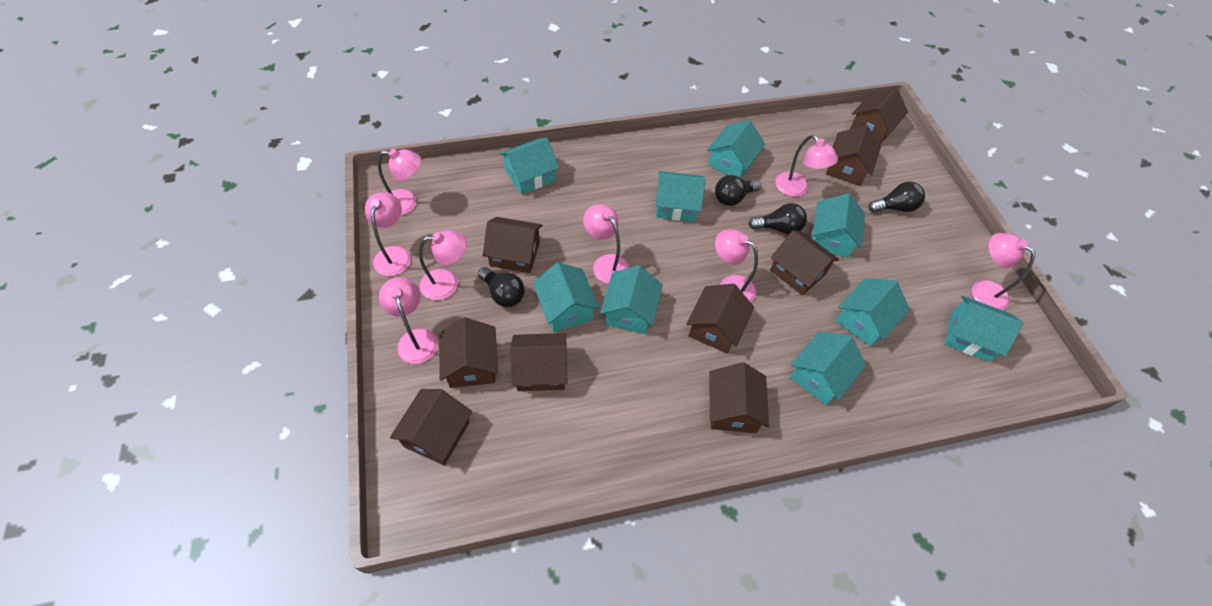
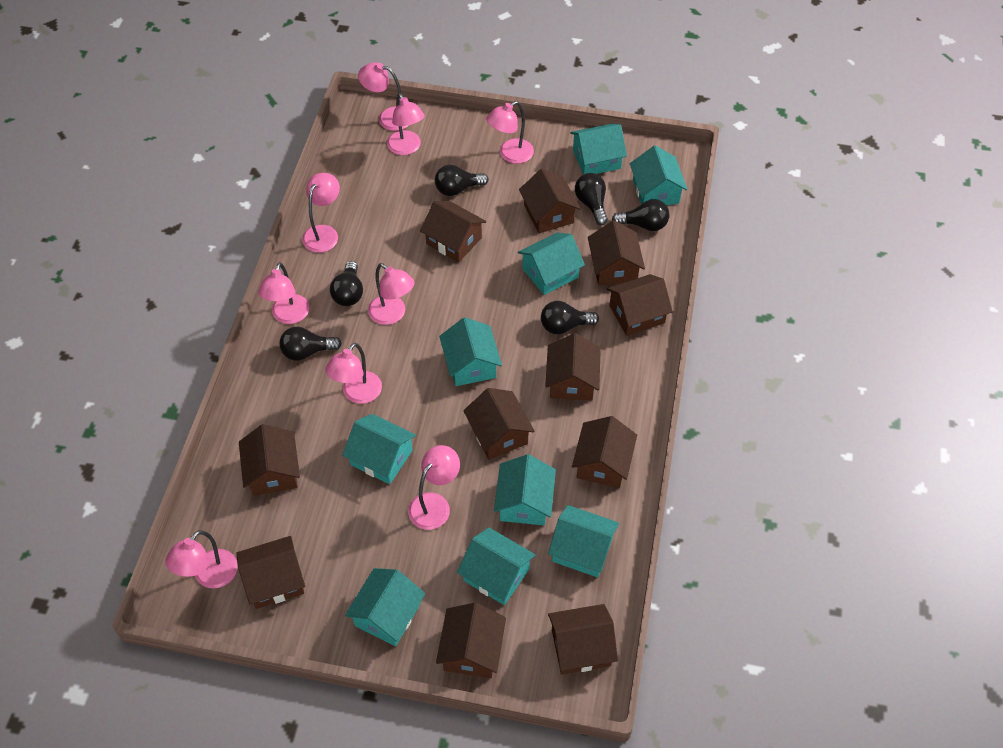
black light bulb: [478,267,525,307] [715,175,761,206] [748,203,807,234] [868,182,925,213] = 4 -> [280,327,342,361] [330,261,363,306] [435,165,489,196] [541,301,599,334] [575,173,608,225] [612,199,669,231] = 6
brown house: [390,389,472,465] [439,317,498,388] [483,217,542,273] [510,333,568,391] [686,284,754,354] [709,362,769,433] [770,230,839,296] [826,125,881,186] [850,88,908,144] = 9 -> [236,536,305,609] [239,424,300,496] [420,201,486,262] [436,603,506,678] [463,388,535,460] [519,168,581,233] [545,333,601,401] [548,604,618,674] [572,416,637,488] [588,220,645,285] [607,274,673,336] = 11
pink lamp: [365,192,411,276] [378,149,422,215] [379,277,438,364] [419,230,467,300] [583,204,630,284] [715,230,758,302] [775,135,838,197] [972,233,1035,310] = 8 -> [165,530,238,588] [258,262,310,324] [302,173,340,253] [325,343,382,404] [358,62,409,131] [368,263,414,325] [387,93,424,155] [408,445,460,530] [486,101,534,164] = 9

